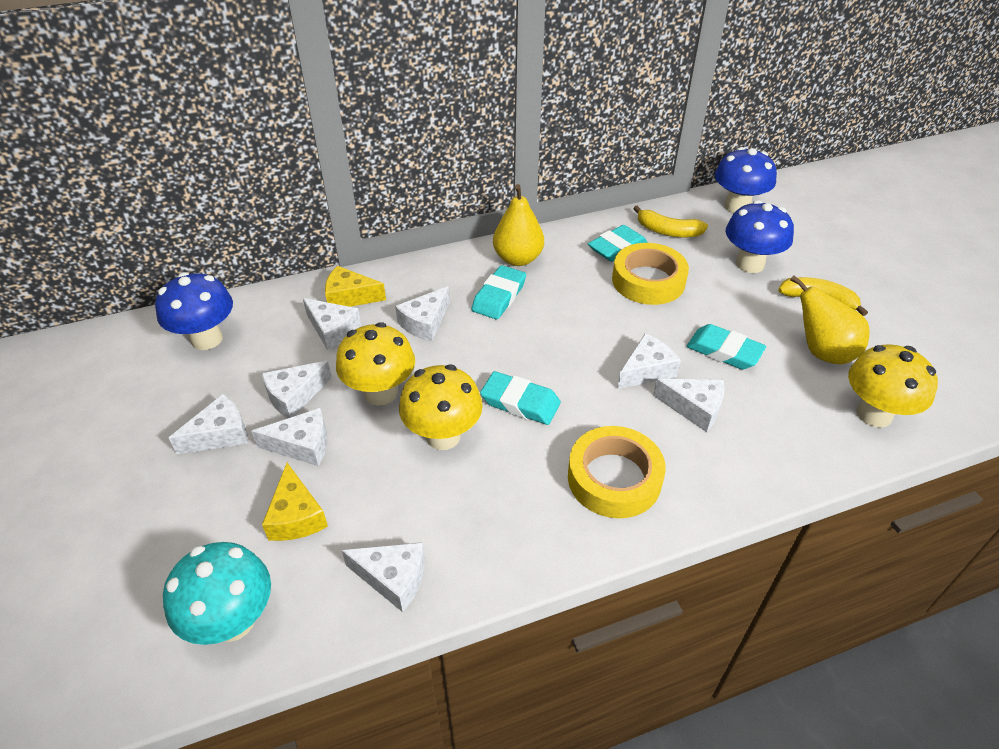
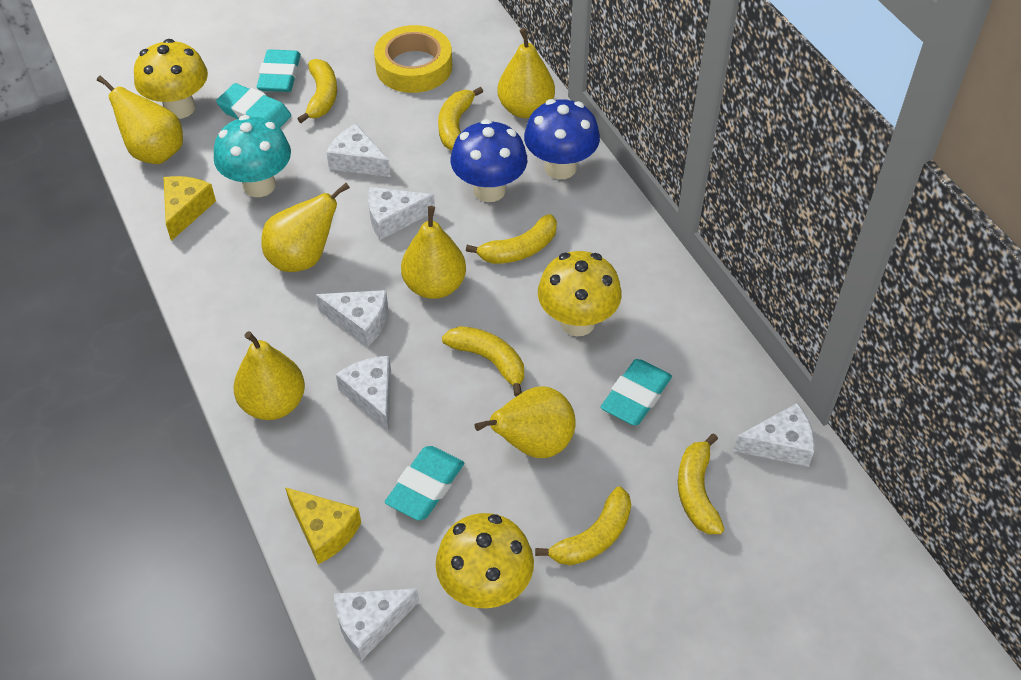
blue mushroom: [155,272,233,350] [715,147,777,214] [725,200,794,273] = 3 -> [451,119,527,202] [524,99,600,179] = 2
white cheese: [169,394,248,454] [251,408,327,466] [262,361,332,418] [303,298,361,350] [342,542,425,612] [395,286,450,341] [617,333,681,389] [653,379,725,432] = 8 -> [316,290,388,347] [326,124,391,177] [334,588,419,661] [336,356,391,432] [368,187,435,240] [733,403,814,467] = 6
yellow banana: [633,206,708,237] [778,277,868,316] = 2 -> [297,59,337,123] [438,87,483,150] [442,326,524,397] [466,214,557,264] [535,486,631,565] [678,433,724,534] = 6
yellow pear: [493,184,544,266] [790,275,869,365] = 2 -> [97,76,183,164] [233,331,305,420] [261,183,350,272] [401,206,466,299] [474,387,576,458] [497,28,555,118] = 6
yellow tape: [568,426,666,518] [612,243,689,305] = 2 -> [374,25,452,93] = 1

